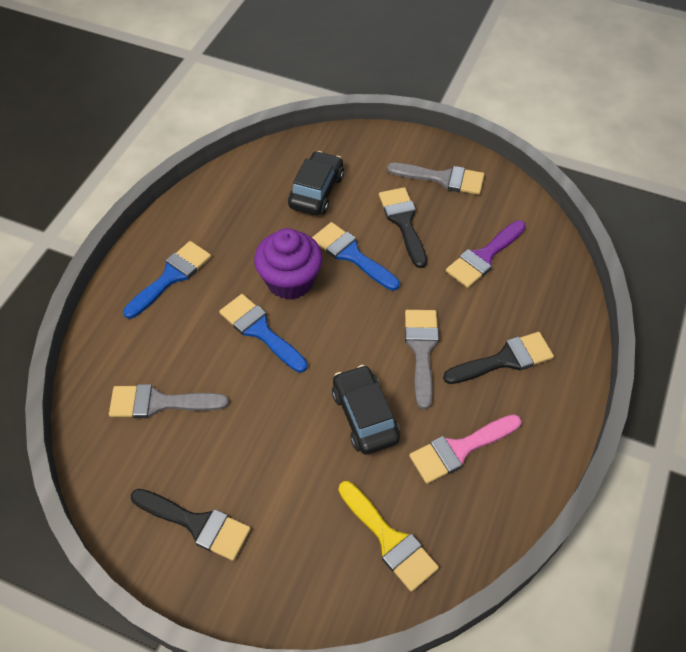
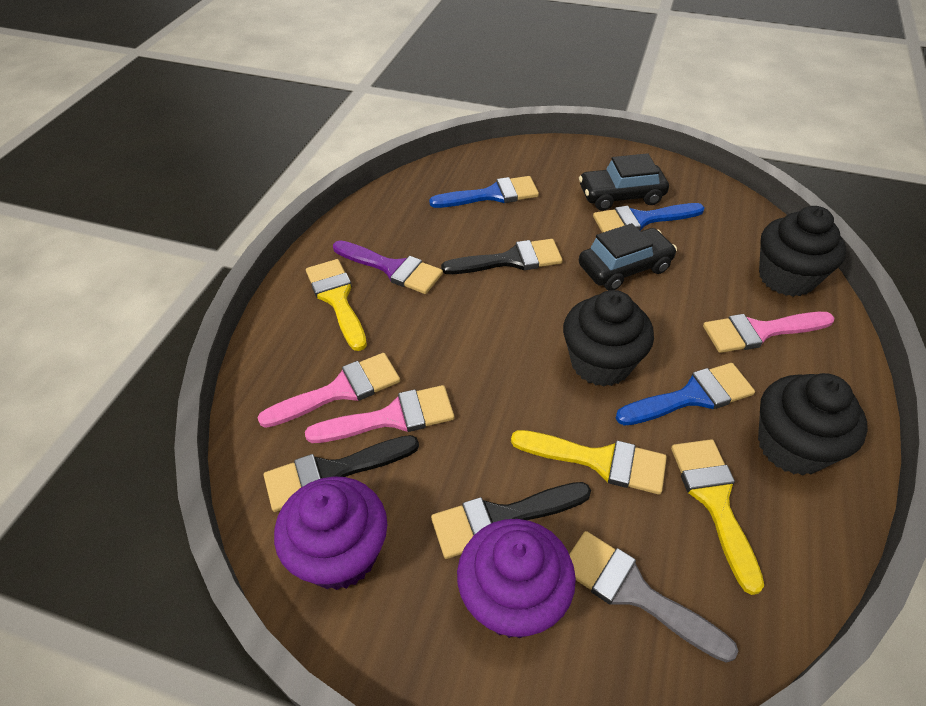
black cupcake: none = 0 -> [563,290,654,387] [758,373,868,475] [759,206,846,297] = 3
grey brush: [109,384,229,418] [387,163,484,195] [405,310,439,409] = 3 -> [569,531,739,663] = 1
pink brush: [409,414,521,484] = 1 -> [258,353,400,428] [305,385,454,443] [703,312,834,353] = 3
purple cupcake: [254,228,322,300] = 1 -> [274,476,387,590] [457,519,576,638] = 2
yellow brush: [339,481,439,592] = 1 -> [306,259,367,351] [511,430,667,495] [671,439,764,595] = 3

